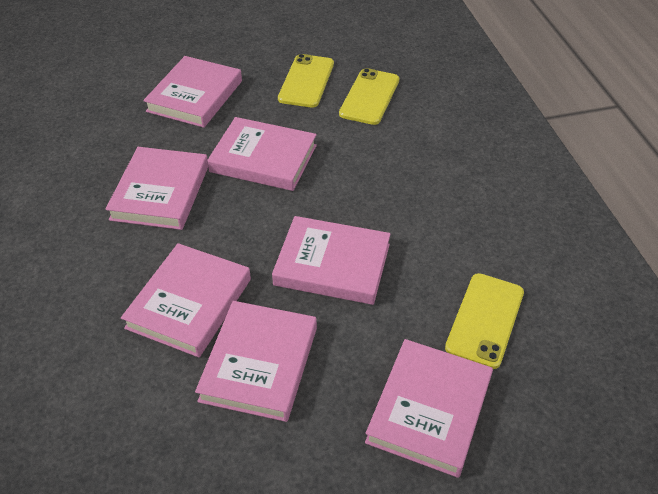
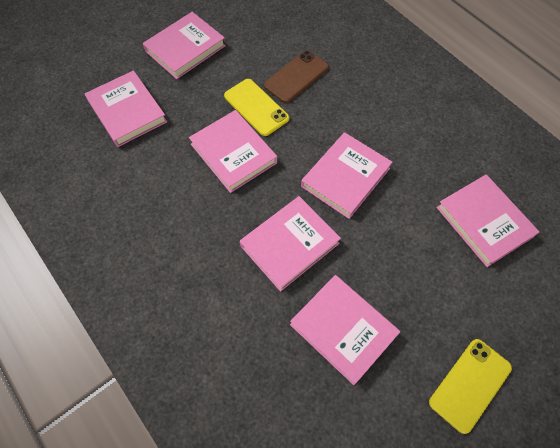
brown phone: none = 0 -> [264,50,329,103] = 1
yellow phone: [278,54,334,108] [339,68,399,125] [445,273,524,369] = 3 -> [224,79,289,136] [429,339,512,434] = 2

